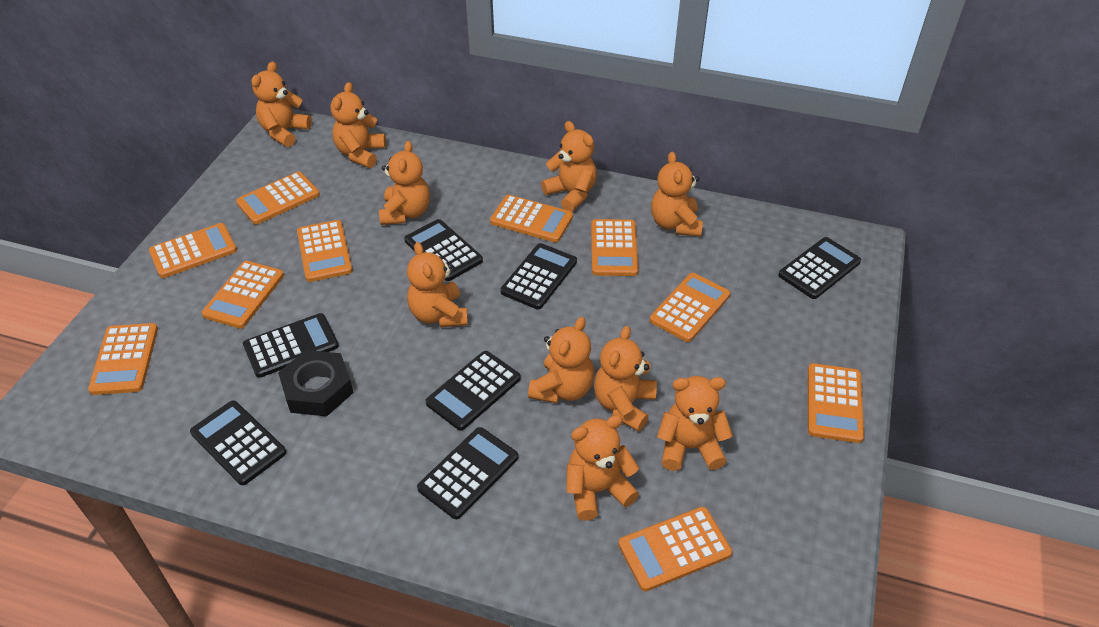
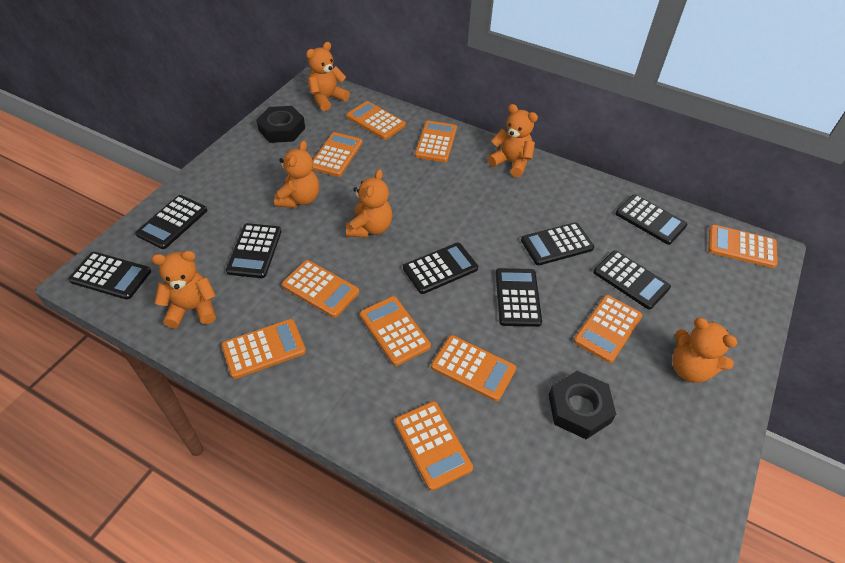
black calculator: [190,400,286,485] [243,313,339,378] [404,219,483,281] [417,427,518,519] [425,351,521,431] [500,243,577,310] [778,237,861,299] = 7 -> [68,252,151,300] [135,195,207,249] [226,223,282,278] [403,243,478,294] [495,268,542,327] [521,222,594,265] [593,250,671,310] [616,194,688,245] = 8
black nut: [278,350,354,416] = 1 -> [256,106,305,143] [549,371,616,439] = 2
orange teddy bear: [251,61,312,147] [331,82,386,168] [379,141,430,225] [407,242,468,327] [528,317,594,403] [541,121,597,212] [566,415,639,521] [594,326,657,432] [651,152,703,236] [657,376,733,471] = 10 -> [152,251,216,328] [274,140,319,208] [306,42,350,111] [346,169,392,238] [487,104,538,177] [673,318,738,383] = 6

